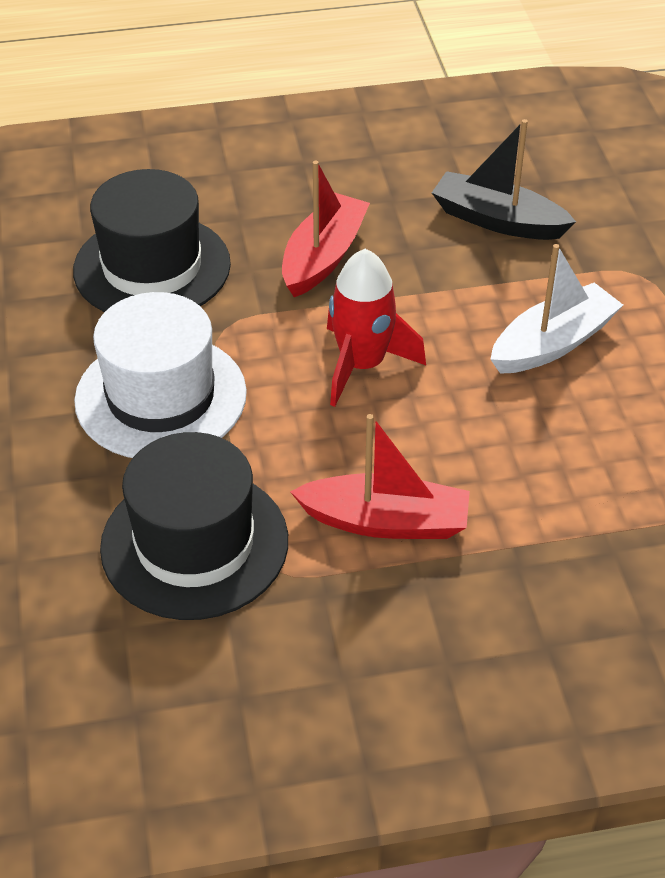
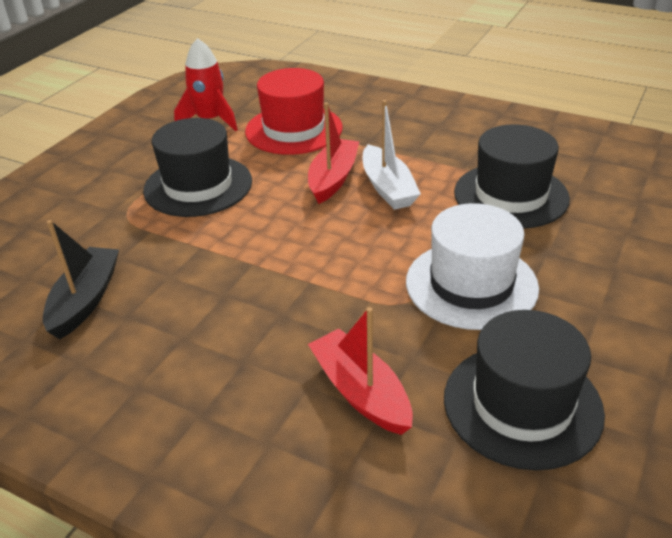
black hat: [73,169,231,312] [100,432,288,620] = 2 -> [143,118,252,217] [444,310,605,470] [454,124,570,229] = 3
red hat: none = 0 -> [245,68,343,155] = 1

